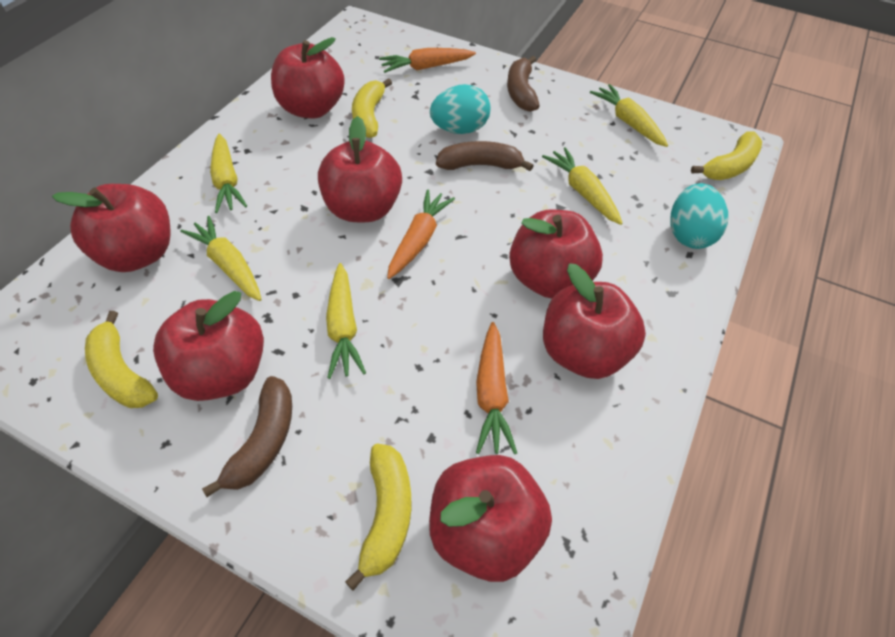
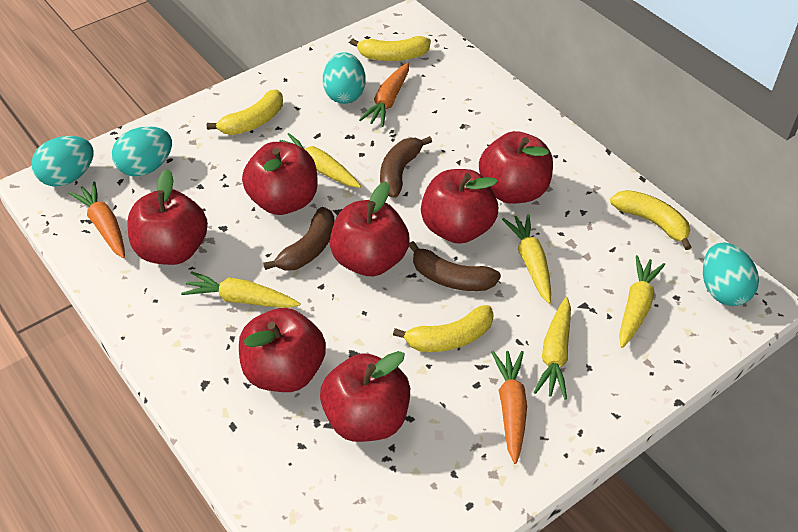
turquoise egg: [430,84,490,134] [670,183,728,249] = 2 -> [31,136,93,186] [112,126,172,176] [323,52,365,104] [703,243,759,306] = 4

